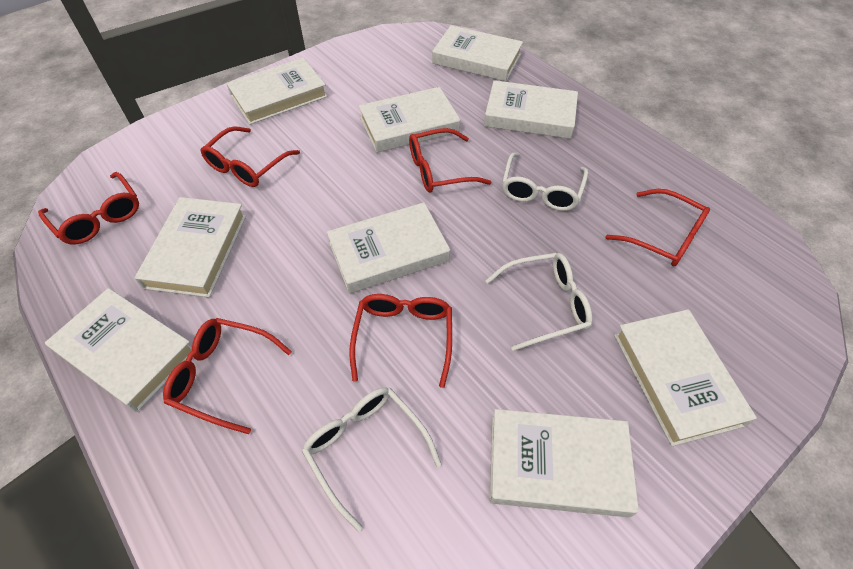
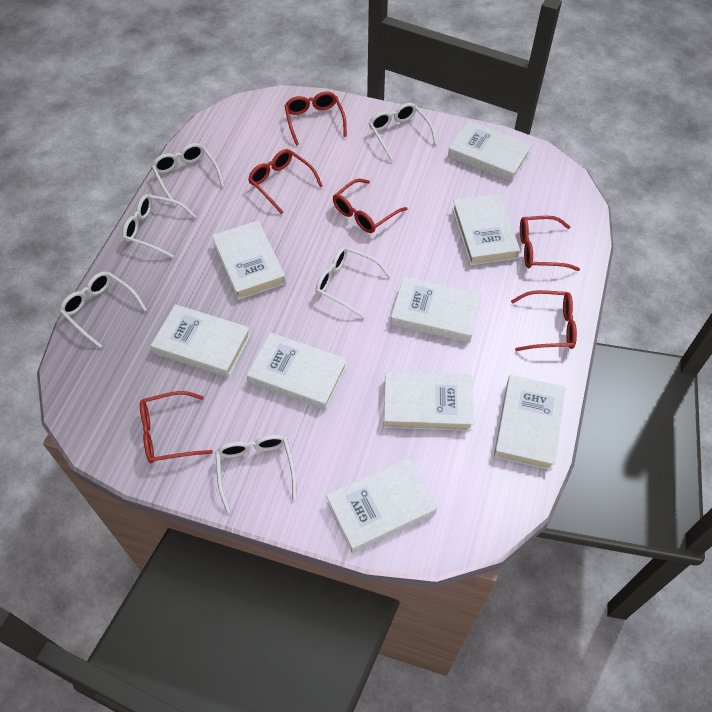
white glasses: [302,387,441,531] [486,253,592,351] [502,153,588,211] = 3 -> [60,272,147,348] [122,194,197,258] [151,143,224,206] [215,434,296,513] [316,247,391,319] [369,103,437,161] = 6

